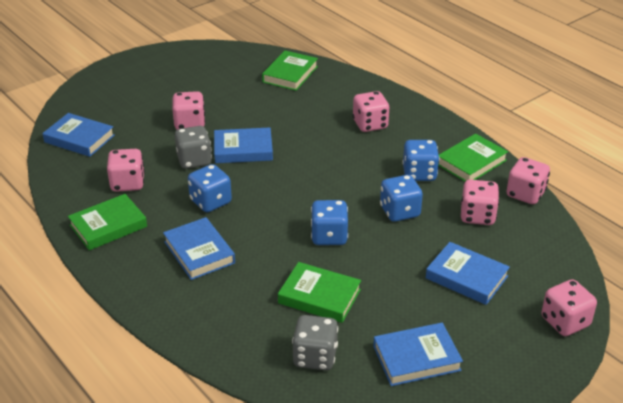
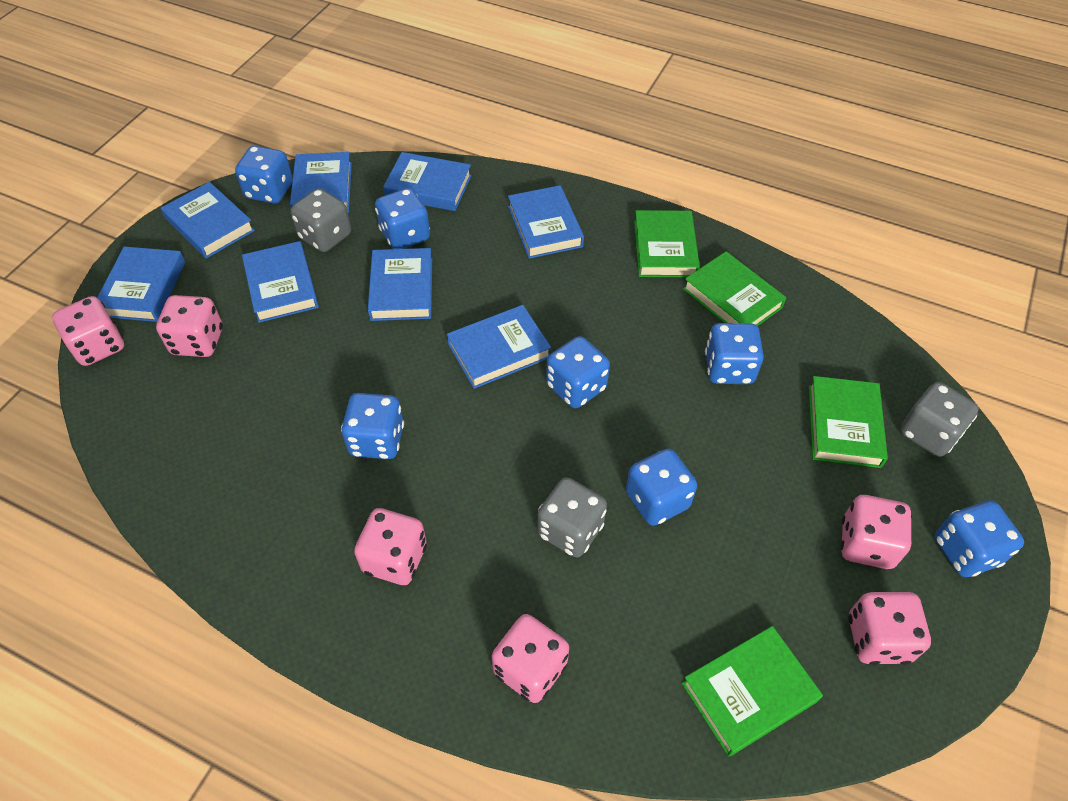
blue book: [42,113,115,157] [163,217,235,280] [214,127,273,163] [373,323,463,386] [426,242,510,305] = 5 -> [97,247,185,322] [161,182,255,259] [242,241,319,323] [290,152,352,213] [368,248,432,321] [383,152,472,211] [447,305,551,389] [508,185,584,259] = 8
blue dice: [188,164,232,212] [311,200,348,245] [380,175,423,222] [402,140,440,181] = 4 -> [235,146,293,203] [341,393,404,459] [375,188,430,249] [546,336,610,408] [626,448,697,526] [705,323,764,384] [935,500,1024,577] = 7
grey dice: [175,126,212,169] [292,315,338,370] = 2 -> [291,188,351,252] [537,477,607,558] [900,382,979,457] = 3

